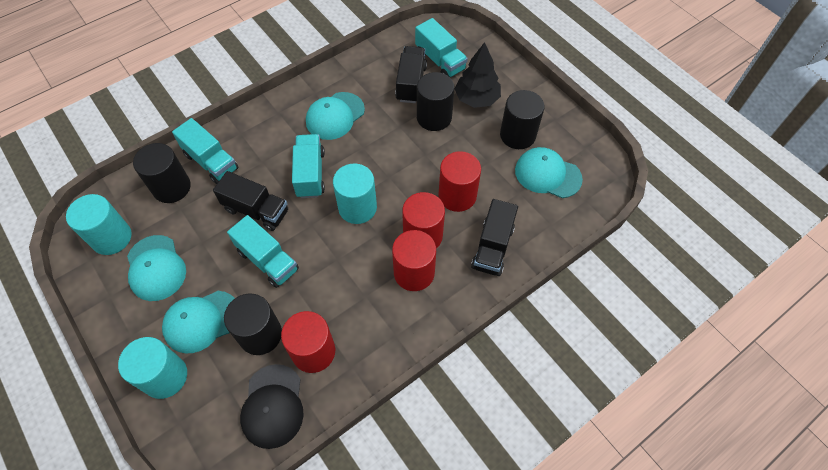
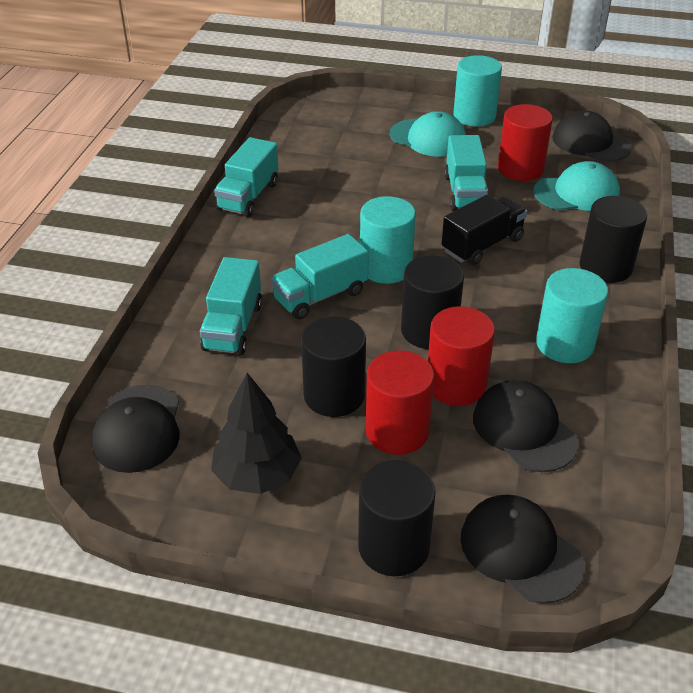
black cap: [240,364,304,449] = 1 -> [91,384,179,473] [460,495,584,604] [473,380,579,472] [552,110,631,162] = 4
black truck: [213,171,288,231] [395,46,427,103] [471,199,518,276] = 3 -> [442,195,527,265] = 1
red cylinder: [281,311,335,373] [392,230,436,291] [402,192,445,248] [438,151,481,212] = 4 -> [366,350,434,455] [428,306,495,406] [498,104,553,181] = 3
turquoise cap: [127,235,186,301] [162,291,235,354] [306,92,365,140] [515,147,583,198] = 4 -> [390,111,466,157] [533,161,620,211] = 2

